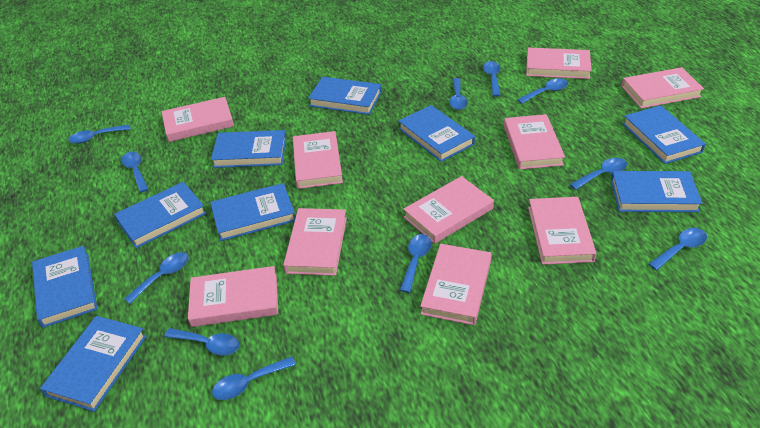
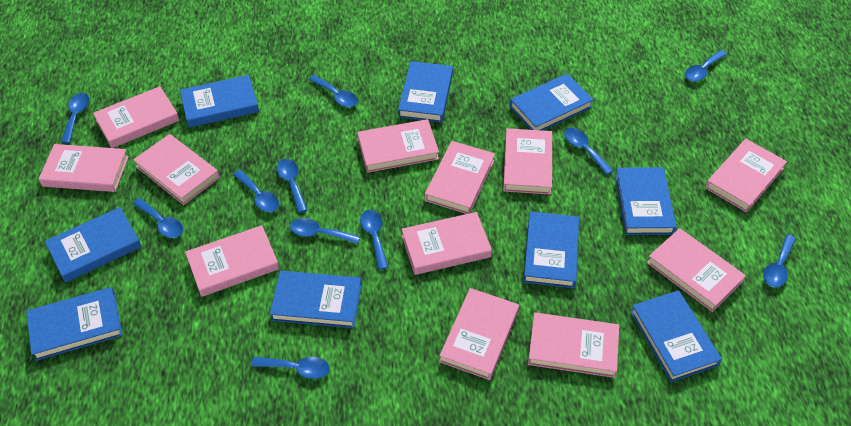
pink book: [161,97,234,142] [188,266,278,327] [283,208,347,276] [293,131,343,189] [403,176,494,244] [420,244,492,325] [504,114,565,170] [526,48,592,79] [528,197,597,265] [622,67,704,108] = 10 -> [39,144,129,192] [93,86,179,148] [133,134,220,205] [185,225,279,297] [357,119,439,173] [402,212,492,275] [425,141,495,214] [439,288,519,380] [503,128,552,195] [528,312,619,378] [647,228,746,312] [705,139,787,213] = 12

